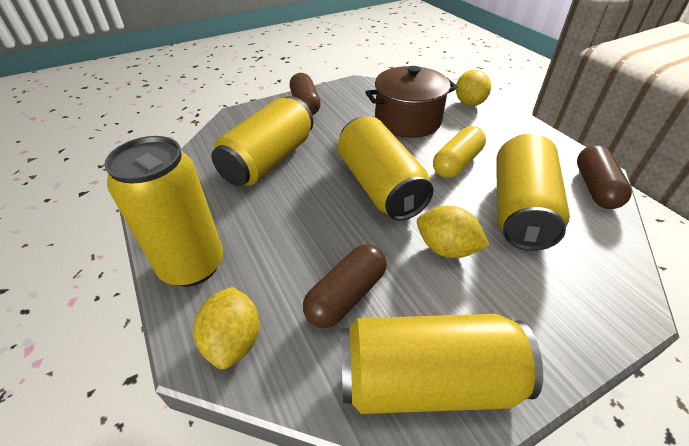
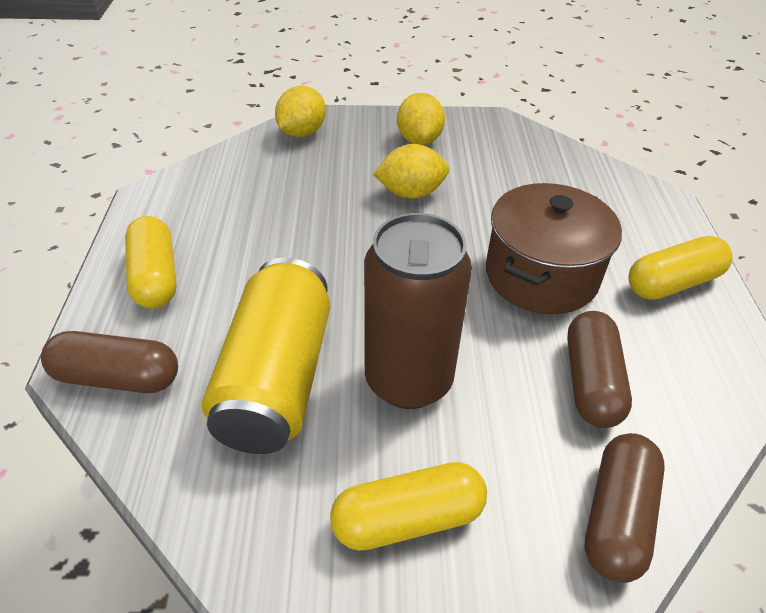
brown can: none = 0 -> [364,213,472,409] = 1
yellow can: [104,136,223,287] [211,96,313,186] [338,116,433,221] [341,314,543,414] [496,134,570,251] = 5 -> [202,257,330,454] = 1
yellow capsule: [433,126,486,178] = 1 -> [125,216,177,308] [330,462,487,551] [629,236,733,300] = 3

